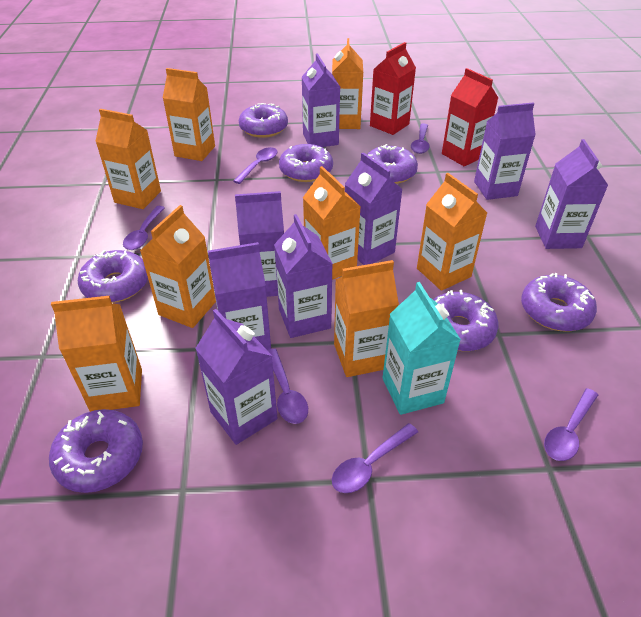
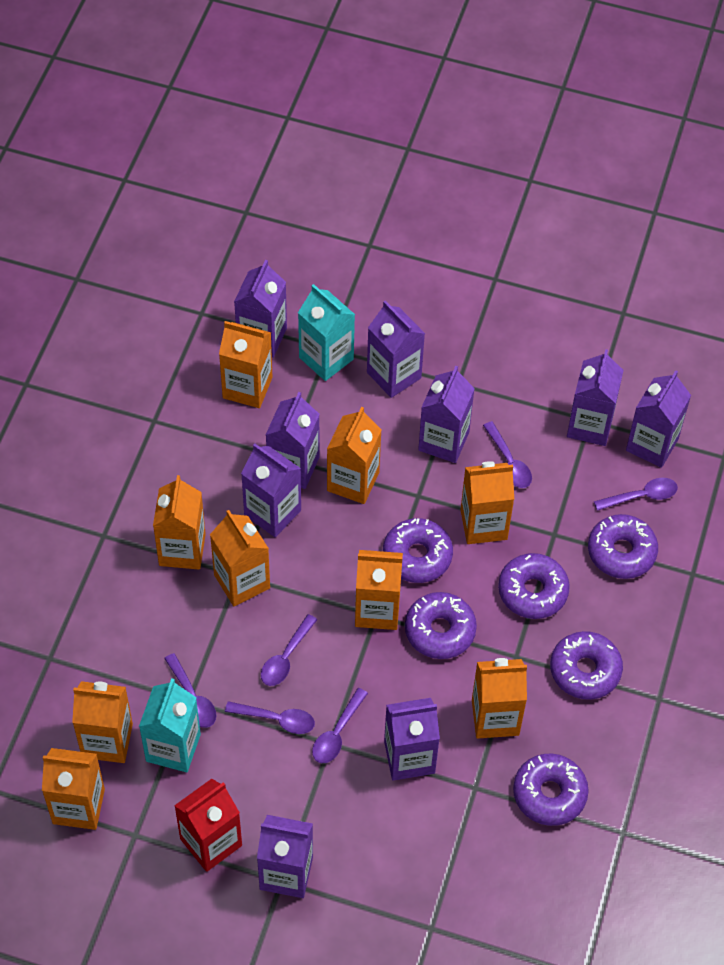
orange carton: [51,296,142,412] [95,109,161,209] [140,205,216,328] [163,68,215,161] [303,166,361,280] [332,38,363,129] [334,260,399,377] [417,173,487,291] = 8 -> [42,748,105,830] [72,681,133,763] [153,475,206,570] [210,510,270,606] [219,321,272,408] [327,407,382,504] [355,550,403,630] [461,461,514,544] [472,658,527,739] = 9
purple carton: [195,309,277,445] [208,242,271,350] [235,191,284,297] [274,214,333,338] [302,53,340,147] [345,152,403,265] [474,103,536,200] [535,139,608,249] = 8 -> [234,260,287,358] [241,444,301,537] [257,815,313,898] [266,392,320,489] [367,300,425,398] [384,698,440,781] [418,366,475,463] [567,349,624,446] [626,370,691,468] = 9
purple donut: [49,409,143,493] [78,250,148,303] [239,103,288,138] [279,144,333,182] [367,144,418,184] [433,290,499,351] [521,273,597,332] = 7 -> [383,518,453,583] [405,592,477,659] [498,553,570,619] [513,754,589,826] [550,631,623,700] [588,514,658,579] = 6
red carton: [370,42,416,135] [442,68,498,166] = 2 -> [174,779,242,872] = 1
turquoise carton: [383,282,461,415] = 1 -> [139,678,201,772] [298,284,355,381] = 2

